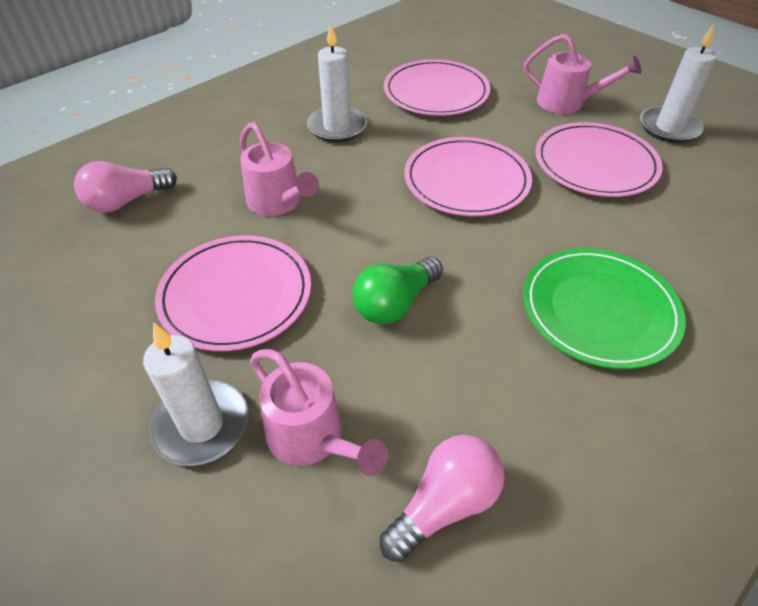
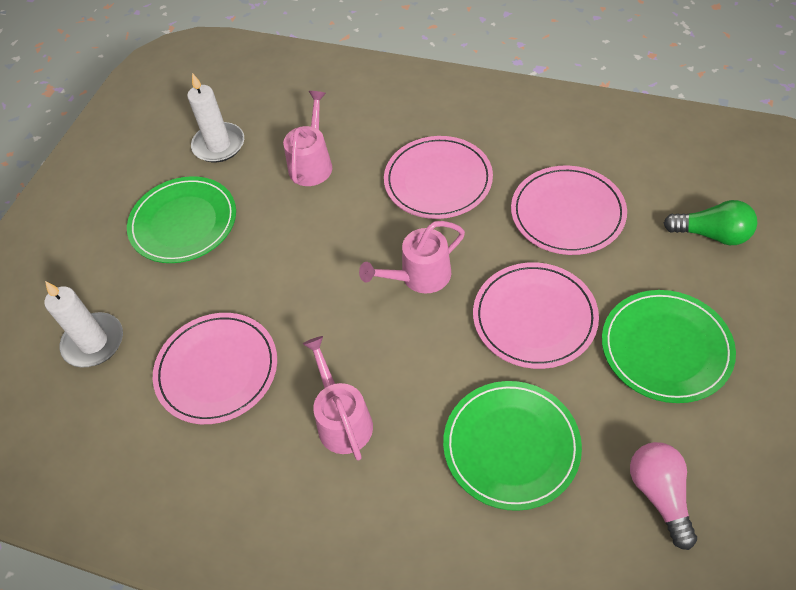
green plate: [523,248,686,369] = 1 -> [127,176,236,263] [443,381,582,511] [602,290,736,403] = 3
pink light bulb: [74,161,177,213] [380,435,505,562] = 2 -> [630,442,697,550] = 1
white candle: [143,323,248,466] [307,23,367,142] [640,24,717,143] = 3 -> [44,281,123,367] [187,73,244,162] = 2

